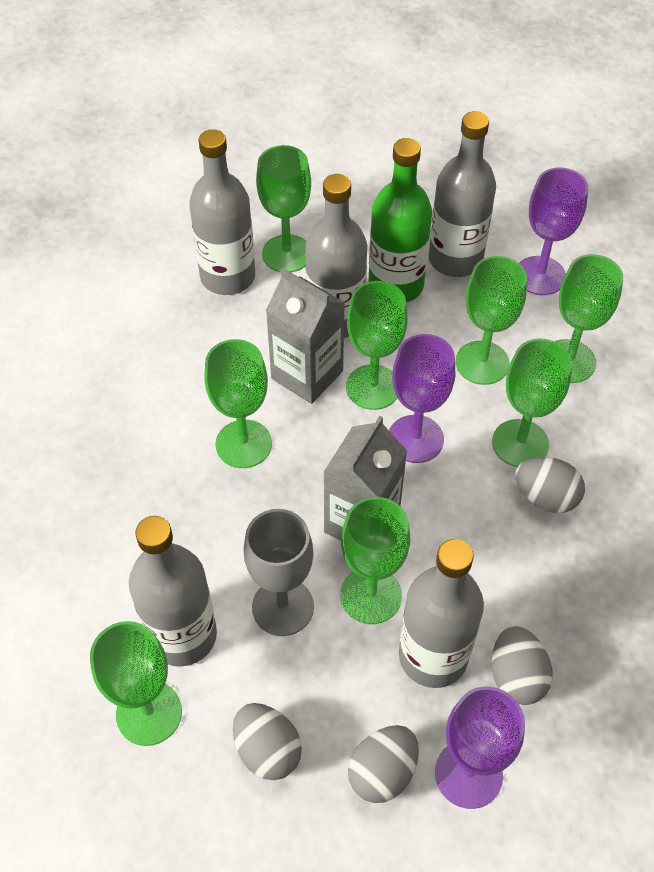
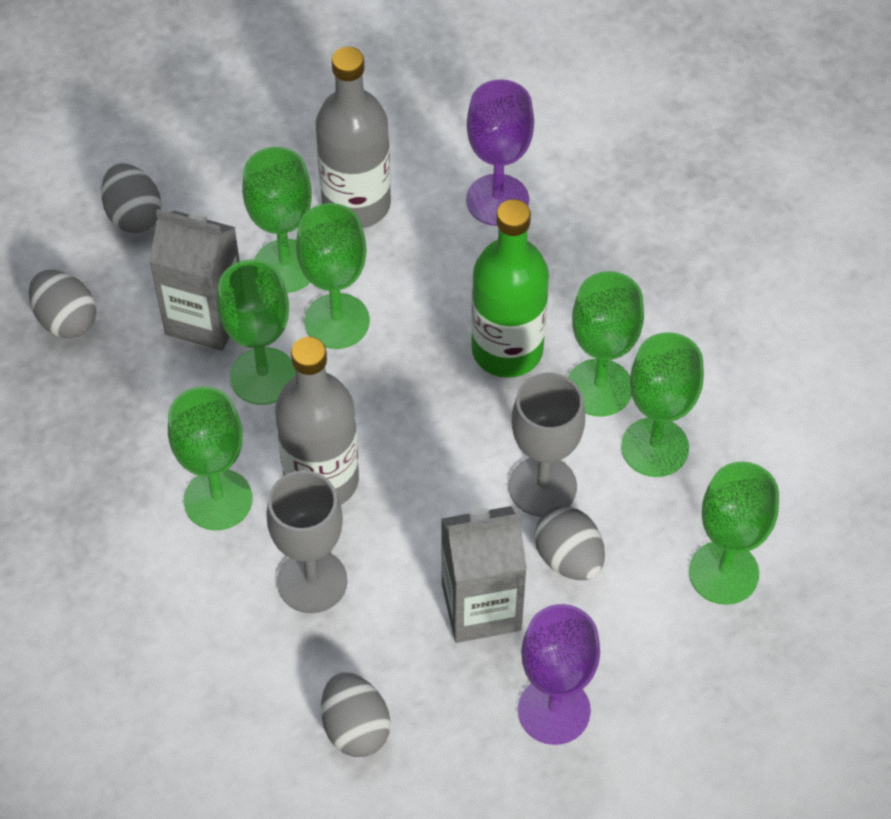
green goblet: [90,621,182,746] [204,339,272,468] [256,145,311,272] [340,497,410,624] [346,281,408,410] [456,256,527,385] [492,338,572,467] [554,254,623,383] = 8 -> [168,386,252,530] [217,259,296,405] [242,147,312,293] [296,203,370,349] [568,271,644,417] [621,332,704,477] [689,462,779,605] = 7
grey bottle: [129,516,217,667] [189,129,255,295] [305,174,367,338] [399,539,484,688] [429,111,496,277] = 5 -> [275,337,359,505] [315,47,391,228] = 2
grey goblet: [244,509,314,636] = 1 -> [266,470,348,613] [509,373,585,517] = 2
purple goblet: [389,334,455,463] [435,687,525,809] [519,167,588,295] = 3 -> [466,79,534,226] [518,604,600,745] = 2

